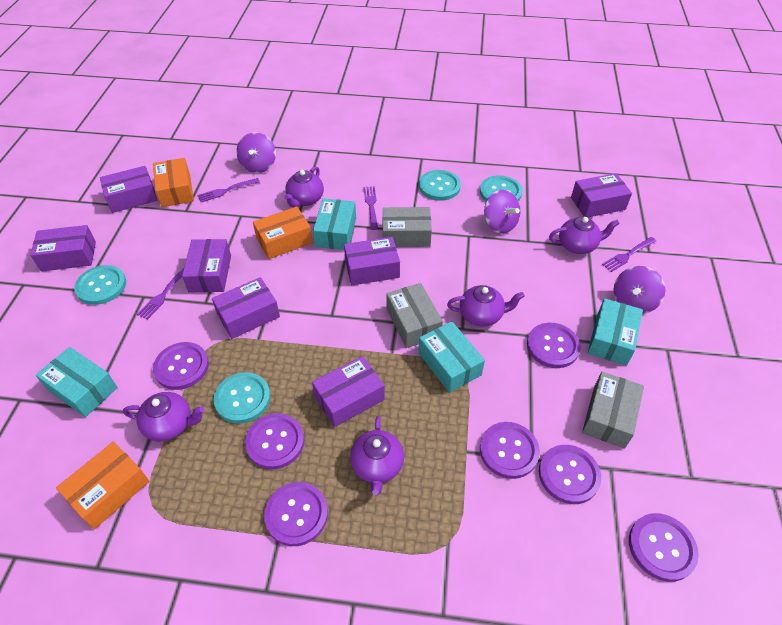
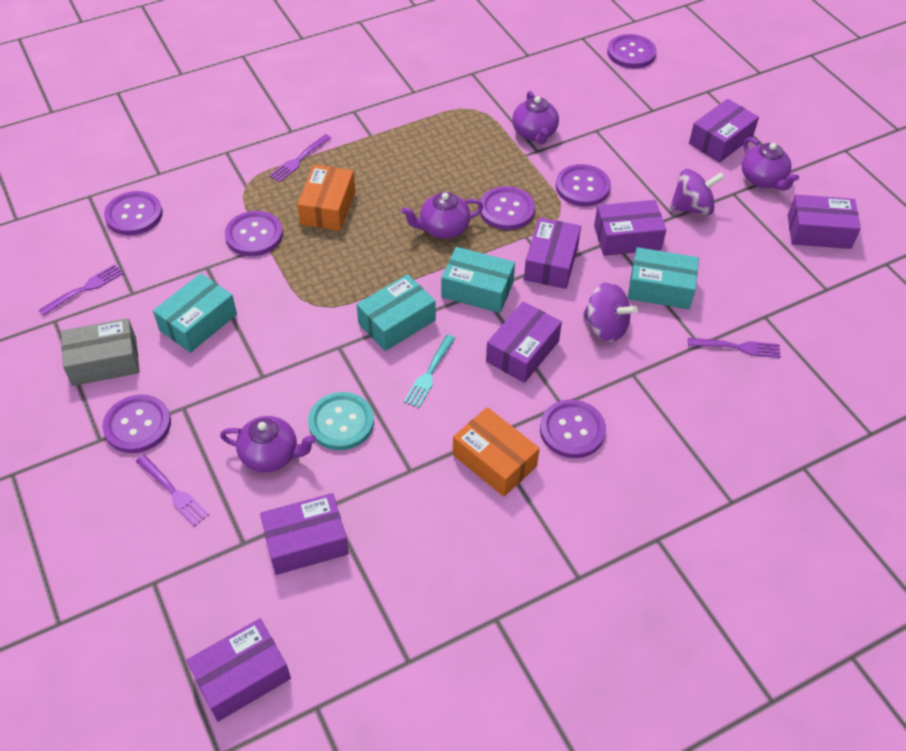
grey box: [383,207,432,247] [386,283,443,348] [582,372,644,449] = 3 -> [61,318,140,386] = 1
orange box: [56,441,150,529] [153,158,194,207] [253,206,313,259] = 3 -> [297,165,355,231] [453,407,540,497] = 2
purple spinning top: [236,132,276,173] [484,190,520,234] [613,266,666,314] = 3 -> [583,282,638,342] [670,168,725,215] = 2
purple teapot: [123,392,204,442] [284,166,324,207] [350,416,404,495] [447,285,525,327] [549,216,620,254] = 5 -> [220,416,316,473] [401,192,483,239] [512,91,559,144] [742,137,799,191] = 4
turquoise button: [74,265,126,305] [214,372,271,424] [419,170,461,201] [480,175,523,201] = 4 -> [308,392,374,450] = 1
turquoise fork: none = 0 -> [404,335,455,408] = 1

